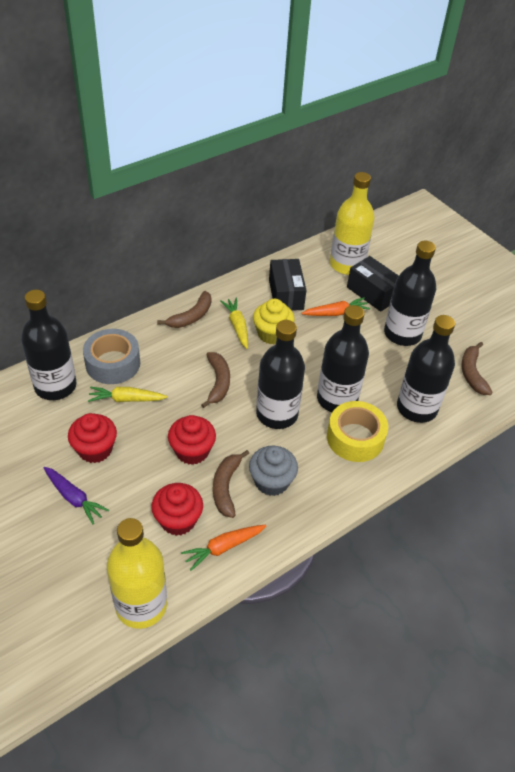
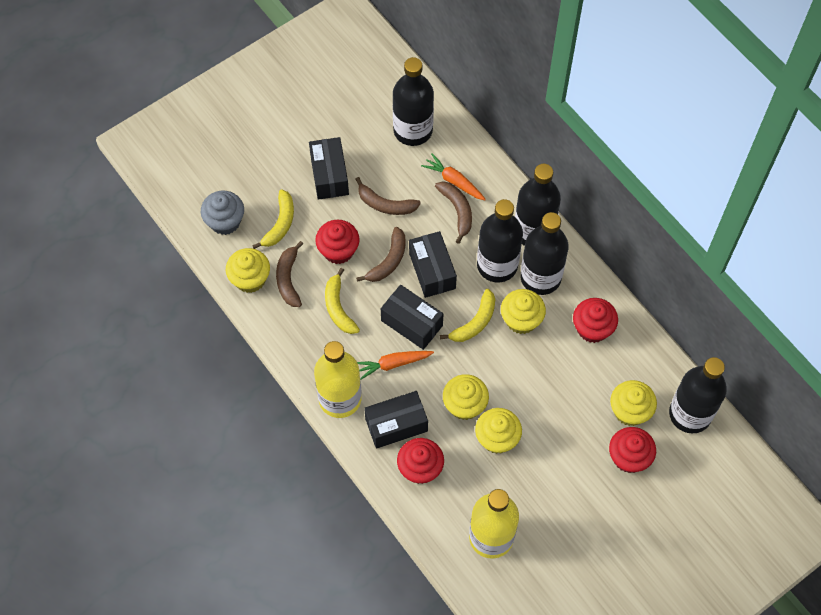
black box: [269,259,306,311] [347,256,399,312] = 2 -> [309,137,349,200] [364,391,428,449] [381,285,443,350] [409,231,457,298] = 4
grey tape: [83,329,140,384] = 1 -> none = 0
purple carrot: [44,467,109,524] = 1 -> none = 0
red cupcake: [68,413,117,463] [151,483,203,536] [168,415,216,465] = 3 -> [315,220,360,264] [397,438,444,484] [573,298,618,343] [609,427,656,473] = 4
yellow banana: none = 0 -> [252,189,294,249] [325,268,360,334] [440,289,495,342] = 3
yellow carrot: [88,387,168,402] [220,298,248,349] = 2 -> none = 0
yellow cupcake: [253,299,295,344] = 1 -> [226,248,270,293] [443,374,489,420] [475,408,522,454] [501,289,546,334] [610,380,657,426] = 5
yellow tape: [327,401,388,462] = 1 -> none = 0

